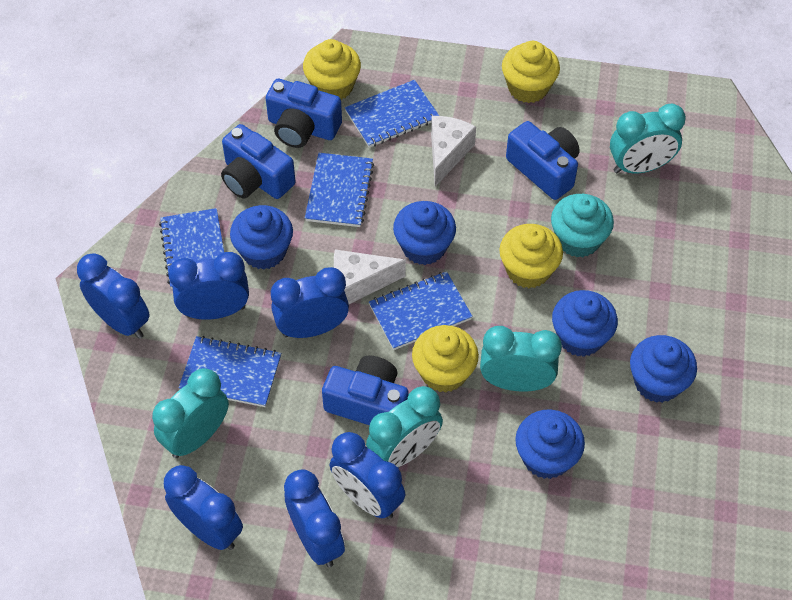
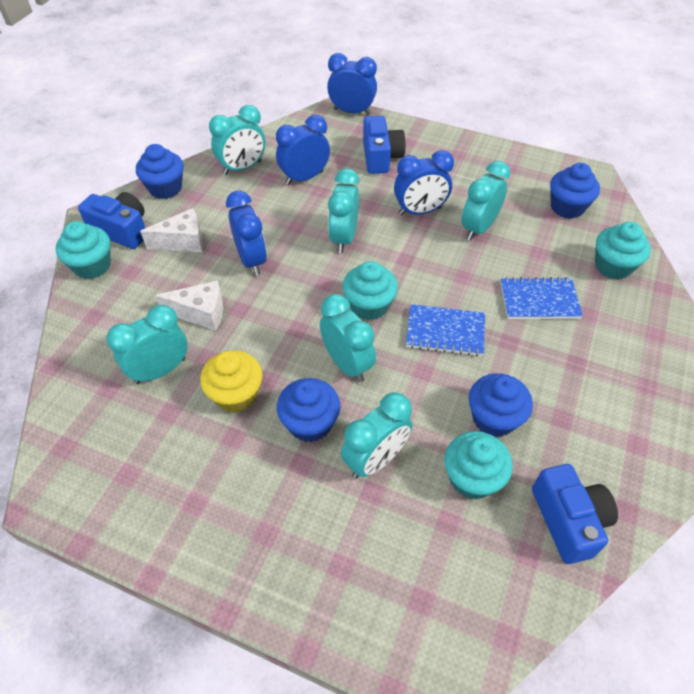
blue camera: [221,124,296,199] [266,79,342,148] [322,355,409,425] [506,121,580,200] = 4 -> [78,192,145,249] [363,116,406,174] [532,464,618,564] = 3
blue clock: [77,253,150,339] [164,465,243,550] [168,252,249,320] [271,267,349,338] [284,469,345,567] [330,432,405,519] = 6 -> [226,191,267,275] [276,115,330,185] [327,53,377,115] [394,150,454,215] = 4
blue cupcake: [230,205,293,270] [393,201,456,265] [515,410,585,479] [552,290,618,357] [630,335,697,403] = 5 -> [136,144,184,199] [277,378,340,442] [469,373,533,437] [550,163,600,219] = 4
blue notebook: [159,208,224,289] [179,336,281,407] [305,153,374,227] [345,80,439,148] [369,271,473,350] = 5 -> [406,304,485,356] [500,277,583,319] = 2
turquoise clock: [152,368,229,458] [366,386,443,467] [480,326,562,392] [610,104,686,173] = 4 -> [106,305,188,384] [209,105,265,175] [320,294,376,382] [328,169,360,253] [341,392,412,478] [461,161,510,241] = 6
turquoise cupcake: [551,194,614,257] = 1 -> [56,221,111,279] [342,261,398,320] [444,431,513,499] [595,222,651,280] = 4
yellow cupcake: [303,39,361,100] [412,325,479,393] [499,224,563,288] [502,41,560,103] = 4 -> [200,350,262,413] = 1

